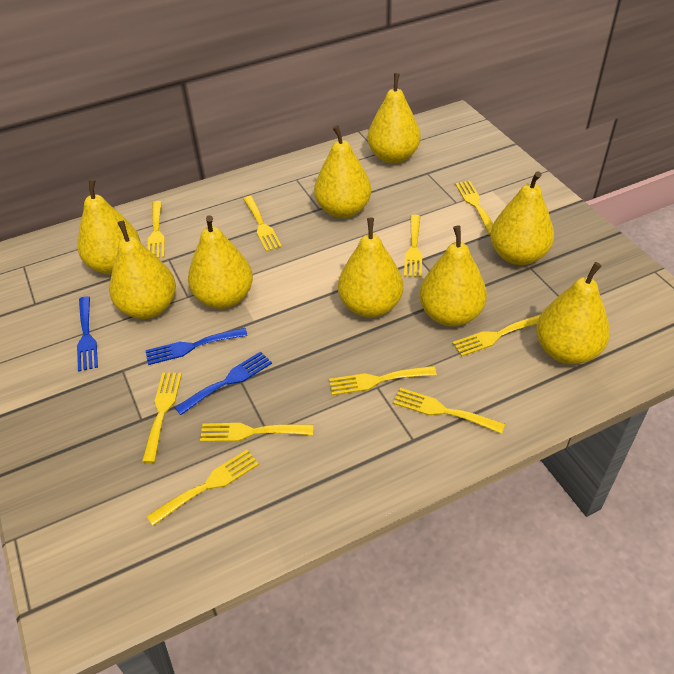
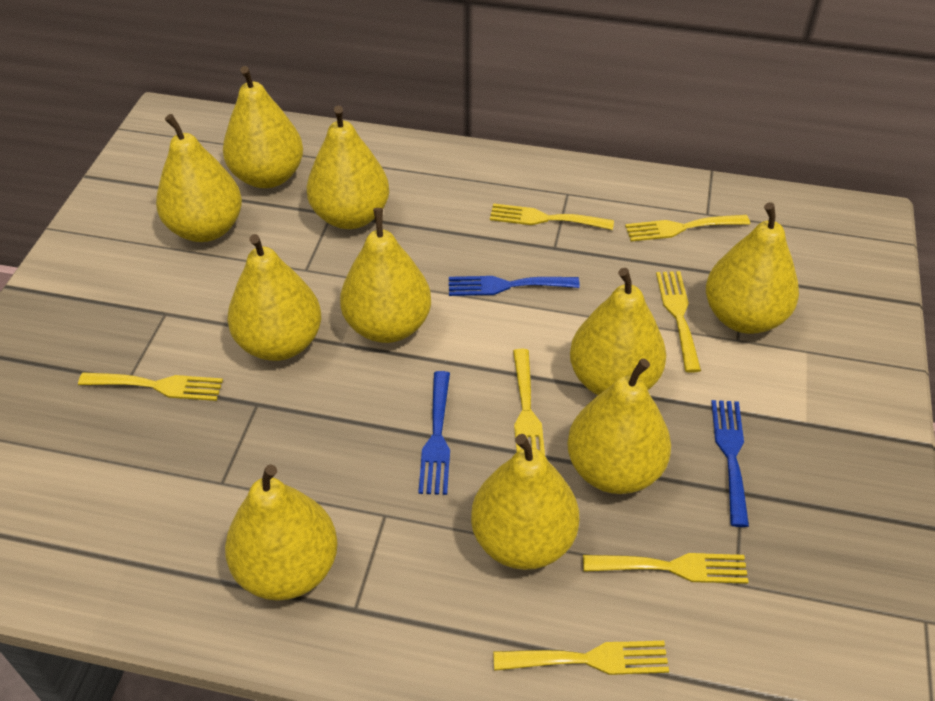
yellow fork: [142,372,182,463] [147,450,259,526] [148,201,165,258] [200,423,313,442] [243,196,282,252] [329,366,437,395] [393,388,505,434] [404,215,422,277] [452,314,541,356] [455,181,493,235] = 10 -> [78,372,223,401] [490,203,614,230] [493,641,669,675] [513,349,545,455] [583,553,748,584] [625,215,750,241] [656,271,701,373] = 7
yellow pear: [77,179,141,275] [109,221,176,319] [188,215,253,309] [314,125,371,218] [338,218,403,318] [368,73,420,164] [419,226,487,327] [490,171,554,265] [536,262,610,364] = 9 -> [156,114,242,242] [223,66,303,188] [225,464,338,601] [227,234,321,361] [307,106,389,229] [340,208,431,343] [471,434,579,570] [567,358,671,494] [570,268,666,395] [706,202,799,334] = 10

